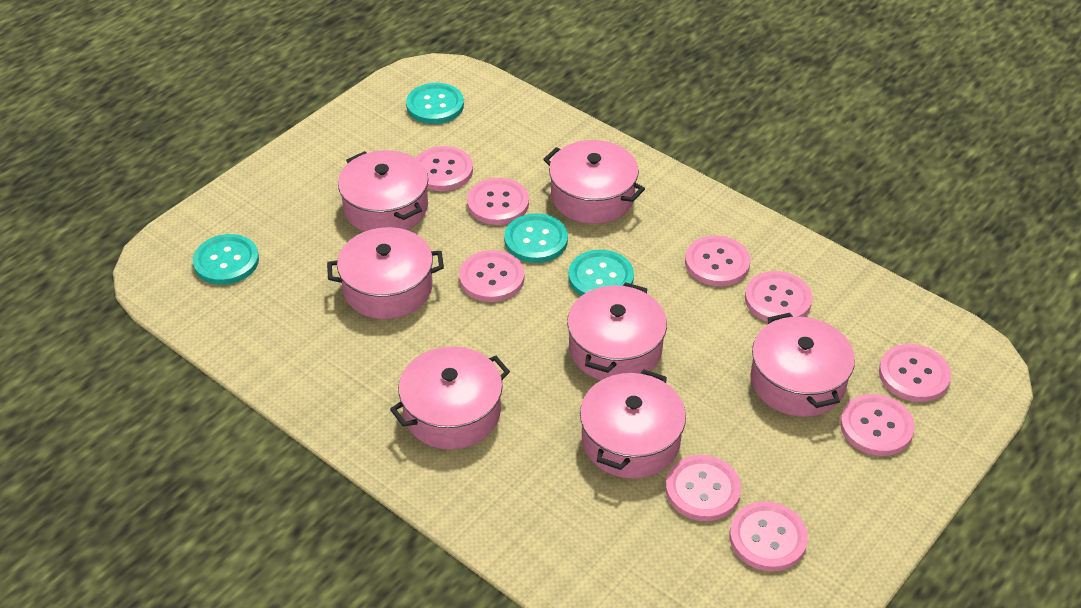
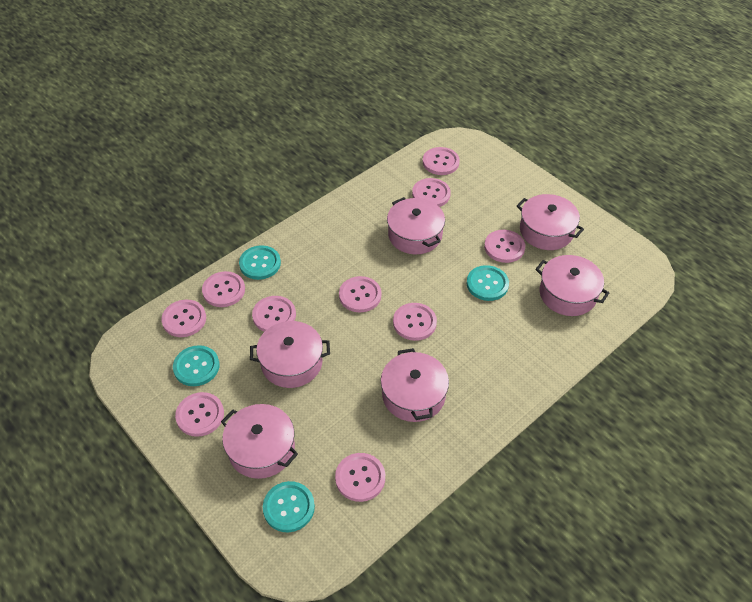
pink button: [416,146,473,191] [459,250,525,302] [467,178,529,225] [666,455,741,521] [685,235,750,286] [729,501,808,572] [745,271,812,322] [840,394,915,456] [879,344,951,402] = 9 -> [161,300,206,337] [175,392,224,437] [202,271,245,307] [252,296,296,332] [335,453,385,502] [339,276,381,312] [393,303,437,341] [412,178,451,207] [423,147,460,175] [484,230,525,263] = 10
pink pot: [327,227,444,319] [338,150,428,232] [390,346,510,450] [543,140,645,224] [567,282,667,380] [580,369,686,479] [751,313,855,417] = 7 -> [221,404,298,479] [250,321,330,388] [381,348,449,422] [387,197,445,254] [517,194,584,250] [535,255,609,316] = 6

